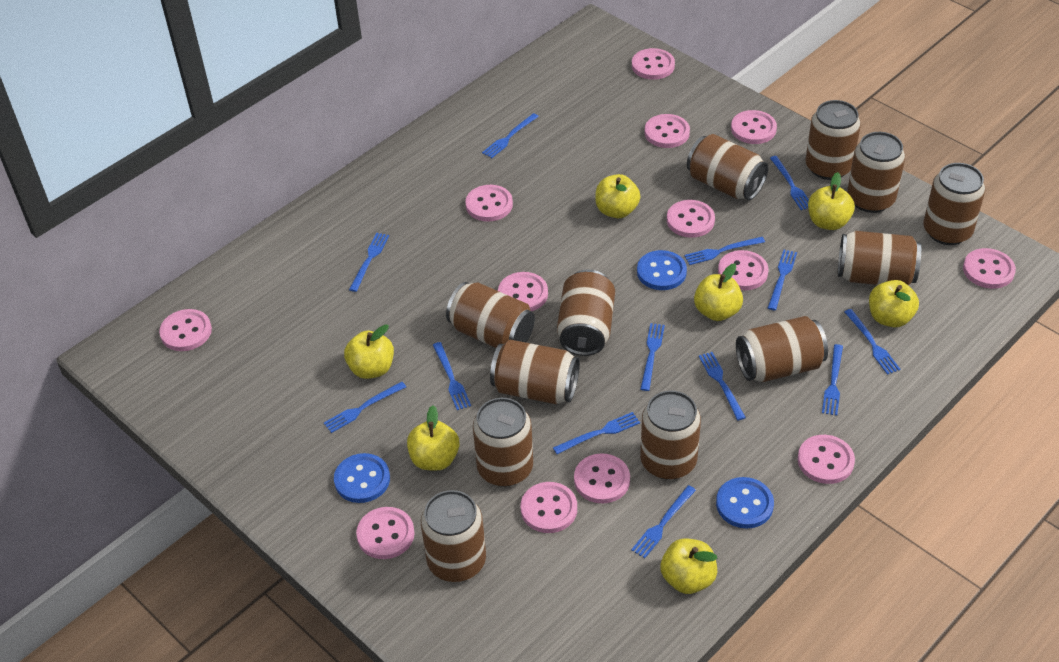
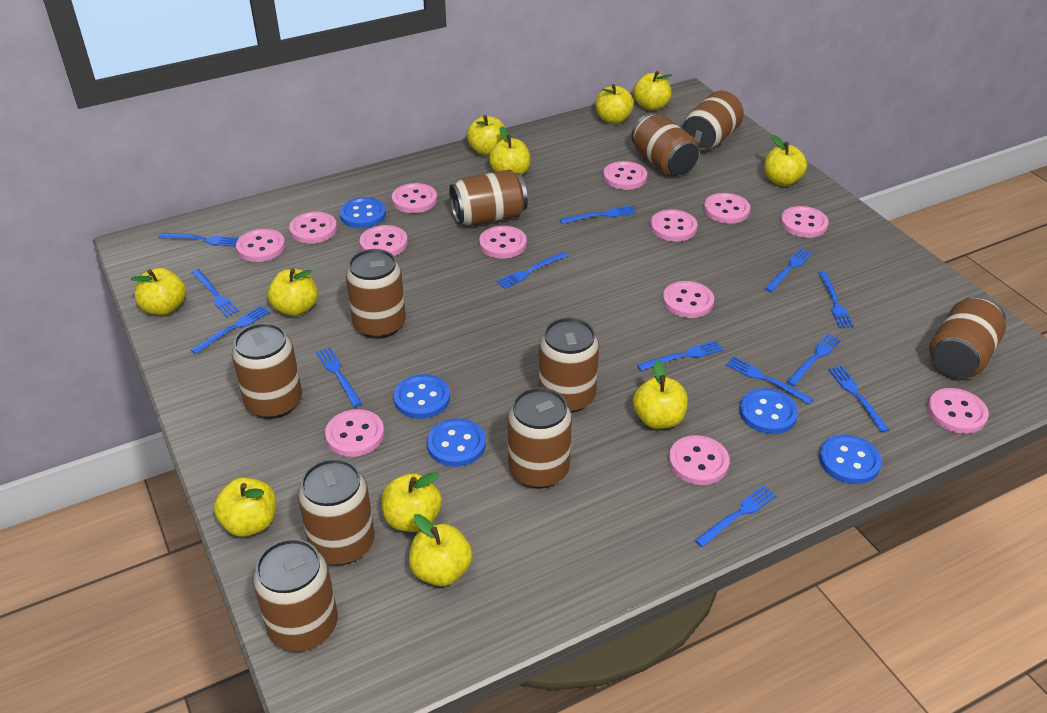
blue button: [334,453,390,503] [637,250,687,290] [716,477,774,529] = 3 -> [340,197,386,228] [393,374,450,419] [427,418,486,467] [739,388,798,434] [819,434,882,484] = 5
brown can: [421,490,486,582] [446,282,535,348] [473,398,533,487] [490,340,580,404] [557,269,615,356] [640,390,701,480] [687,134,768,200] [736,316,828,382] [805,100,861,180] [838,231,921,286] [847,132,905,213] [923,163,985,245] = 12 -> [232,323,302,419] [253,539,338,651] [298,459,375,565] [346,249,406,339] [449,169,528,226] [507,387,572,489] [539,318,599,413] [631,113,699,177] [682,91,744,151] [929,296,1006,378] = 10
yellow apple: [344,324,394,379] [407,405,459,470] [595,174,640,218] [661,538,718,594] [694,263,743,321] [808,172,855,230] [869,280,919,327] = 7 -> [131,268,186,315] [214,477,276,537] [268,268,318,316] [382,472,442,532] [409,514,472,586] [467,115,505,156] [489,126,531,175] [595,84,634,124] [633,360,688,429] [634,71,672,111] [765,135,807,186] = 11

